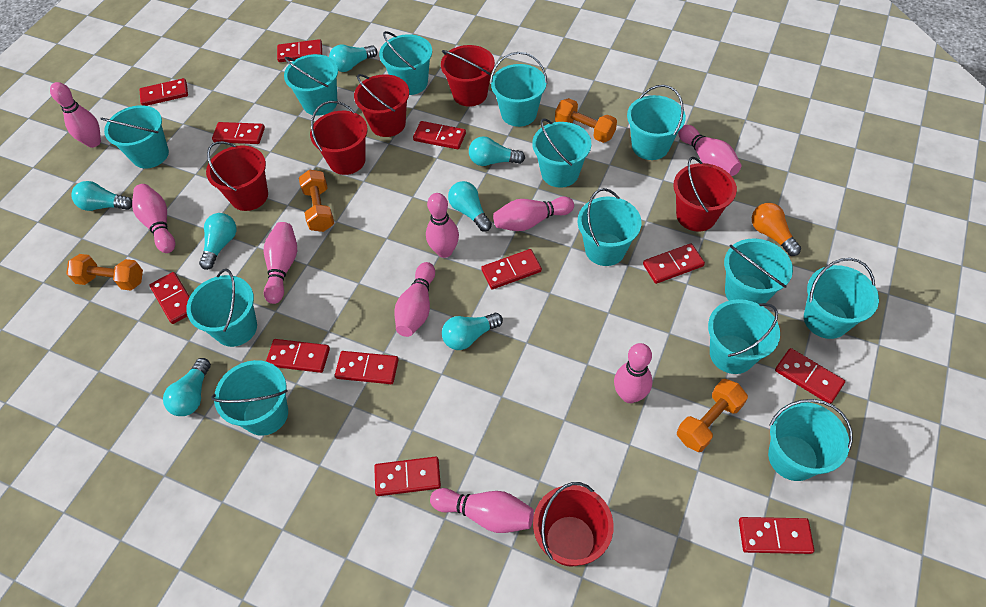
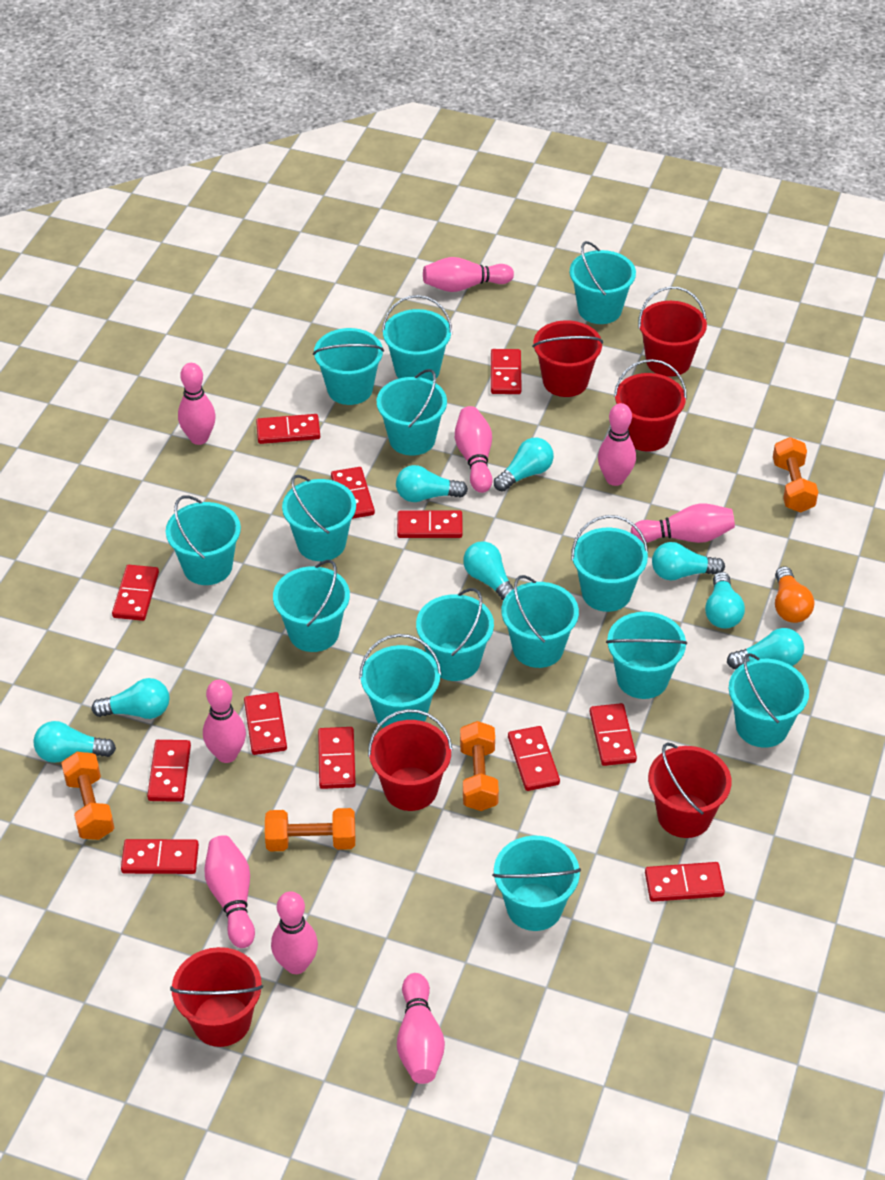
turquoise bucket: [100,105,169,168] [186,269,257,347] [211,360,288,436] [284,54,338,116] [379,31,432,95] [490,52,547,127] [532,118,591,187] [577,188,641,266] [627,85,686,160] [708,299,780,374] [724,238,793,304] [768,399,853,481] [804,258,879,339] = 13 -> [166,495,241,585] [273,560,350,652] [282,475,356,561] [313,328,384,405] [359,634,441,728] [377,369,447,456] [382,295,452,381] [416,588,494,681] [492,836,581,931] [501,575,579,668] [570,241,636,324] [571,515,648,612] [606,612,687,699] [729,653,809,748] = 14
turquoise light bulb: [71,181,132,211] [163,358,211,416] [199,213,236,270] [329,45,377,72] [442,313,503,350] [448,181,492,232] [469,136,525,166] = 7 -> [34,721,116,763] [91,678,170,719] [396,465,468,502] [463,541,514,601] [494,438,554,492] [652,542,725,581] [705,572,745,629] [727,628,804,669] = 8

